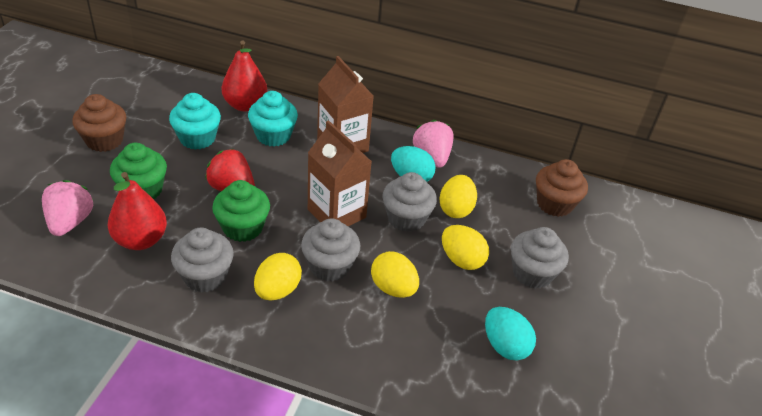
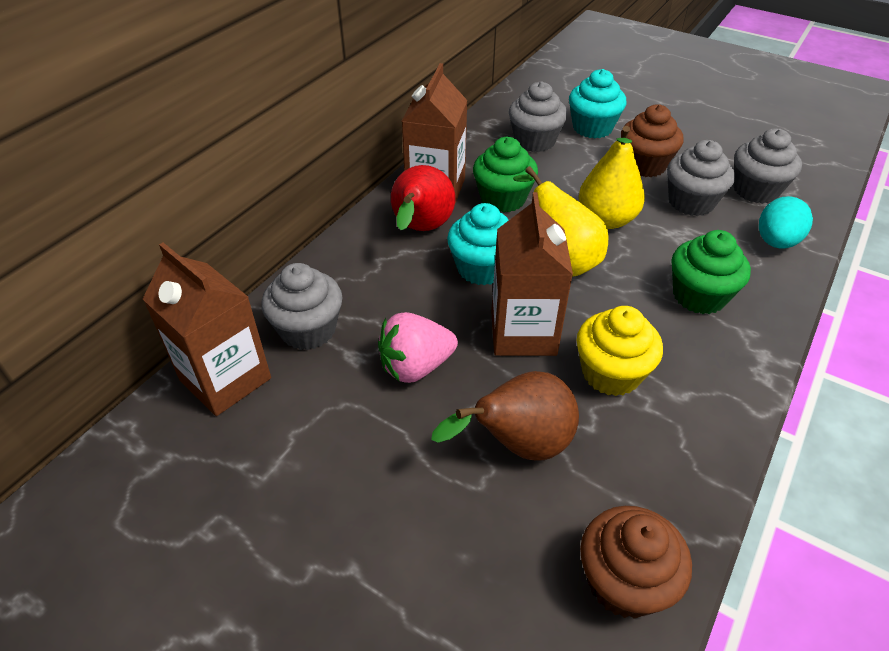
brown carton: [308,120,372,226] [317,56,374,153] = 2 -> [143,242,271,416] [402,63,468,204] [491,192,573,356] = 3
brown pear: none = 0 -> [431,371,579,460] = 1
pink strawberry: [42,180,93,236] [413,120,454,168] = 2 -> [378,312,458,383] = 1
red pear: [107,172,167,250] [221,41,267,112] = 2 -> [391,165,455,231] = 1
red strawberry: [205,149,255,191] = 1 -> none = 0
turquoise egg: [391,146,436,182] [485,307,536,360] = 2 -> [759,196,813,249] = 1
yellow cupcake: none = 0 -> [576,306,663,396] = 1
yellow egg: [254,253,302,300] [371,251,419,298] [440,175,477,218] [442,225,489,270] = 4 -> none = 0
yellow pear: none = 0 -> [513,166,609,276] [578,126,645,229] = 2

